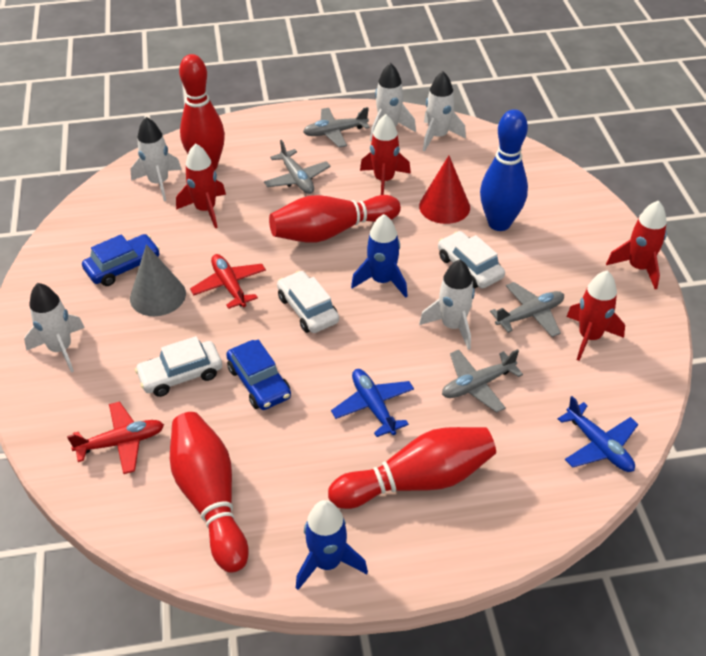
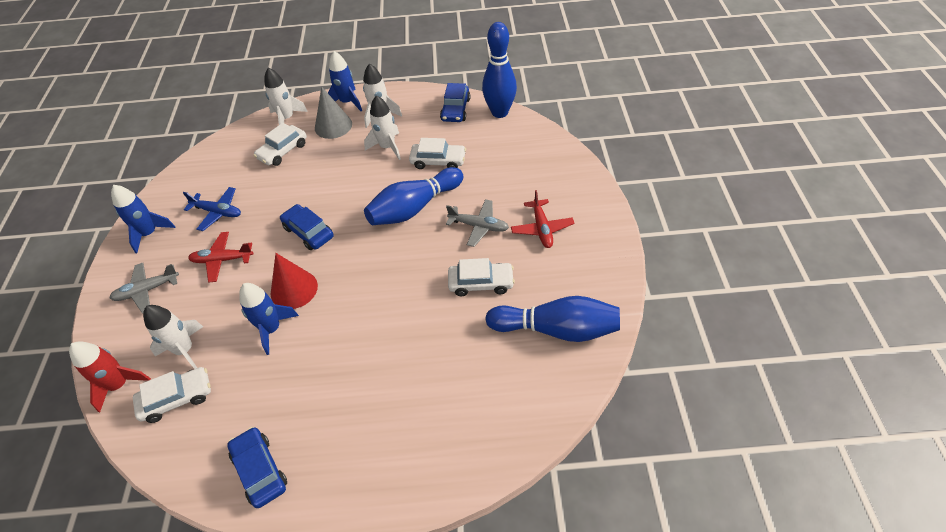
blue bowling pin: [480,109,528,231] = 1 -> [364,167,463,225] [482,22,517,118] [485,296,620,342] = 3
blue car: [82,234,160,286] [226,339,291,410] = 2 -> [227,427,287,508] [280,204,334,250] [440,83,471,122] = 3
blue plane: [331,369,414,437] [558,396,638,472] = 2 -> [183,187,241,231] = 1
blue rocket: [296,500,368,590] [351,214,408,298] = 2 -> [111,185,175,253] [239,283,299,355] [328,51,362,111] = 3
grey plane: [264,140,331,194] [303,107,370,148] [442,349,523,413] [490,282,564,337] = 4 -> [109,263,179,314] [446,199,509,247] = 2
red bowling pin: [170,412,249,573] [179,54,225,170] [269,195,401,243] [328,427,496,509] = 4 -> none = 0
red rocket: [176,143,226,228] [360,114,411,195] [566,271,625,361] [606,200,667,289] = 4 -> [69,341,151,412] = 1
white car: [135,336,222,397] [277,271,339,333] [438,231,505,289] = 3 -> [133,367,211,423] [254,123,307,166] [409,138,466,169] [448,258,515,296] = 4
white rocket: [24,283,85,373] [131,117,182,201] [370,63,416,141] [419,259,475,350] [423,71,466,151] = 5 -> [143,305,203,369] [264,68,308,125] [363,63,402,128] [364,95,401,160] = 4

